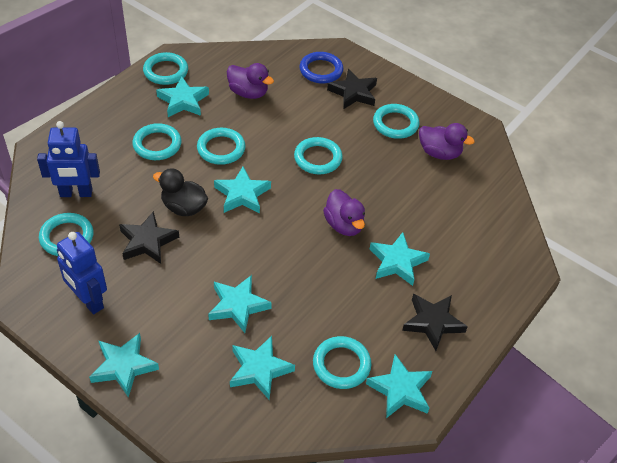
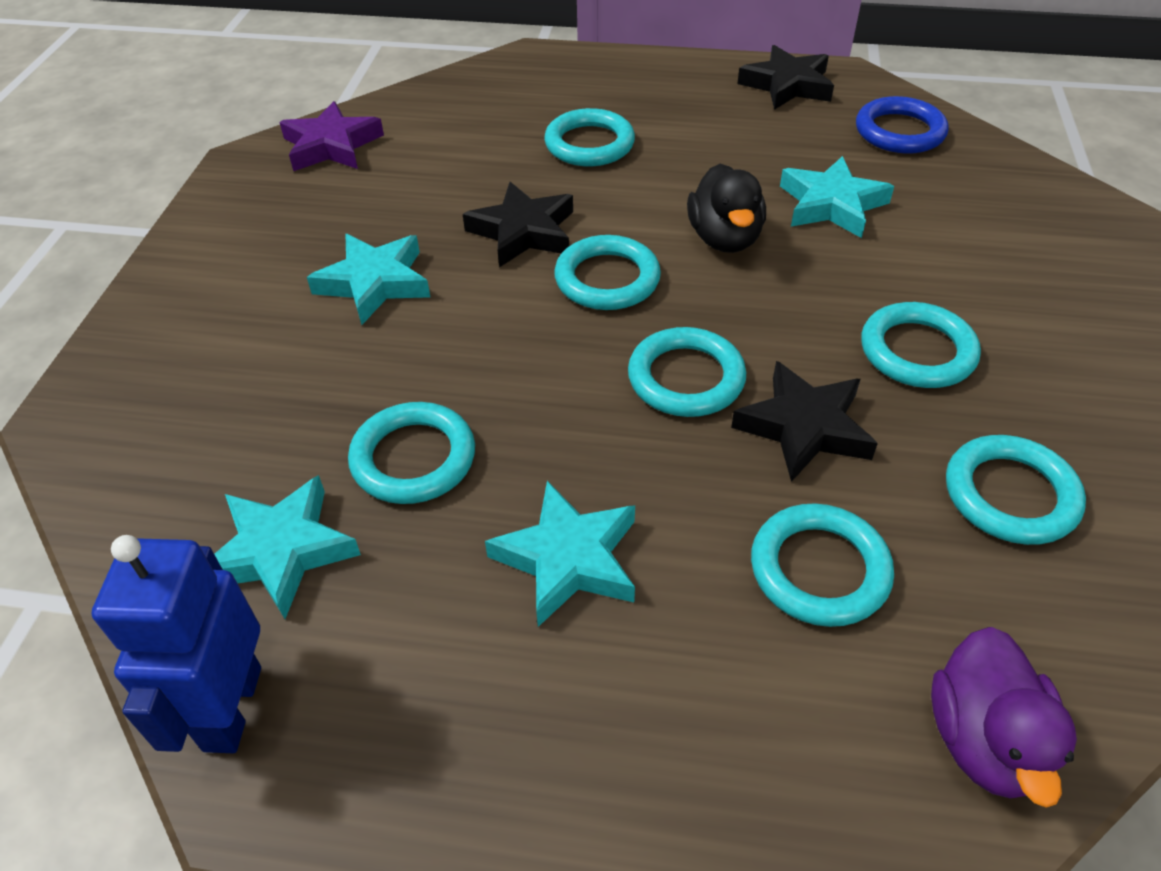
blue robot: [37,121,100,197] [57,232,107,314] = 2 -> [91,535,261,753] = 1
purple duck: [227,63,274,99] [323,189,365,236] [419,123,475,160] = 3 -> [931,627,1077,808] = 1
purple star: none = 0 -> [279,101,384,171] = 1
turquoise star: [89,333,159,398] [156,77,209,117] [208,275,272,333] [214,167,271,213] [230,336,295,399] [366,354,432,418] [370,232,430,286] = 7 -> [214,475,361,619] [307,234,430,325] [485,481,635,627] [780,156,894,238] = 4

